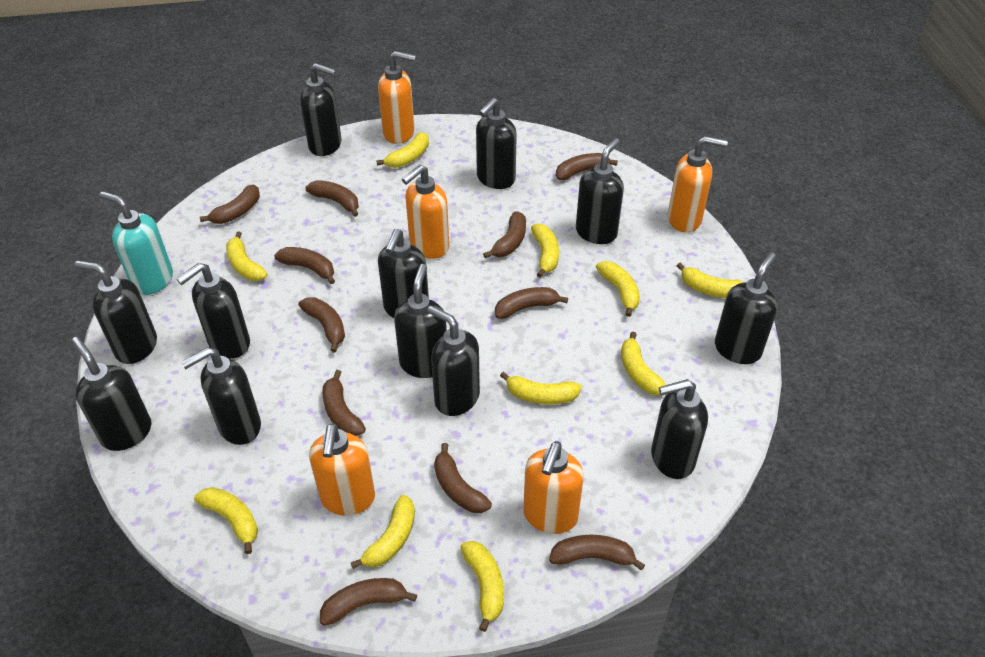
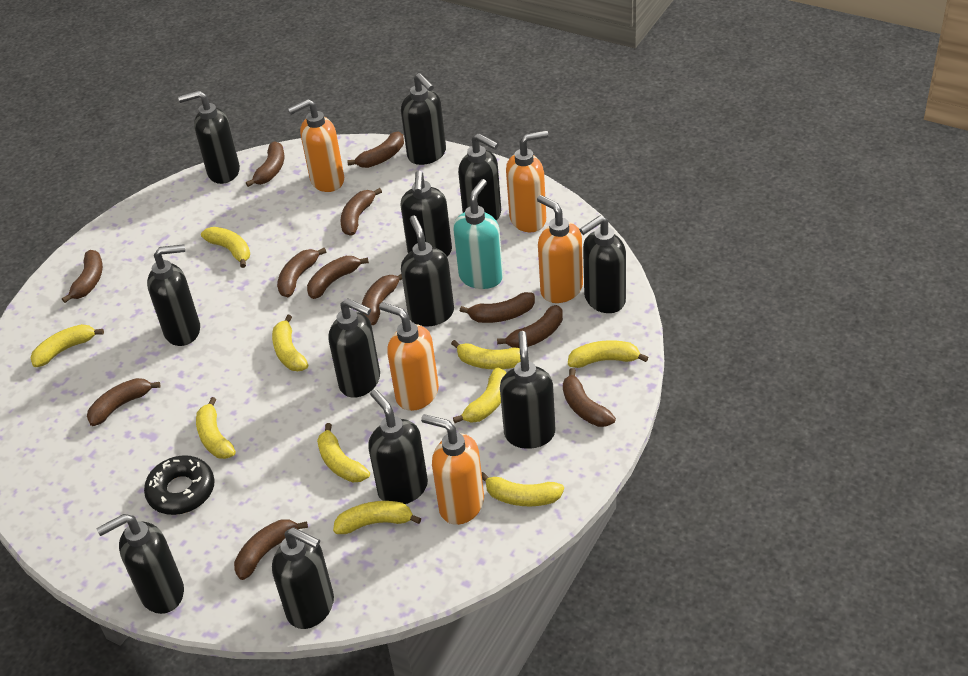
black donut: none = 0 -> [144,455,215,515] = 1
brown banana: [200,185,260,224] [274,247,335,284] [298,297,345,353] [306,180,359,217] [320,578,417,626] [322,370,366,436] [434,443,492,513] [483,211,526,258] [495,287,568,319] [549,535,645,571] [556,153,618,180] = 11 -> [62,250,103,303] [87,378,160,426] [234,519,308,580] [246,141,284,187] [277,248,326,297] [307,256,369,299] [340,188,382,236] [347,132,404,168] [362,274,402,325] [460,292,535,323] [497,305,563,348] [563,368,616,427] = 12

